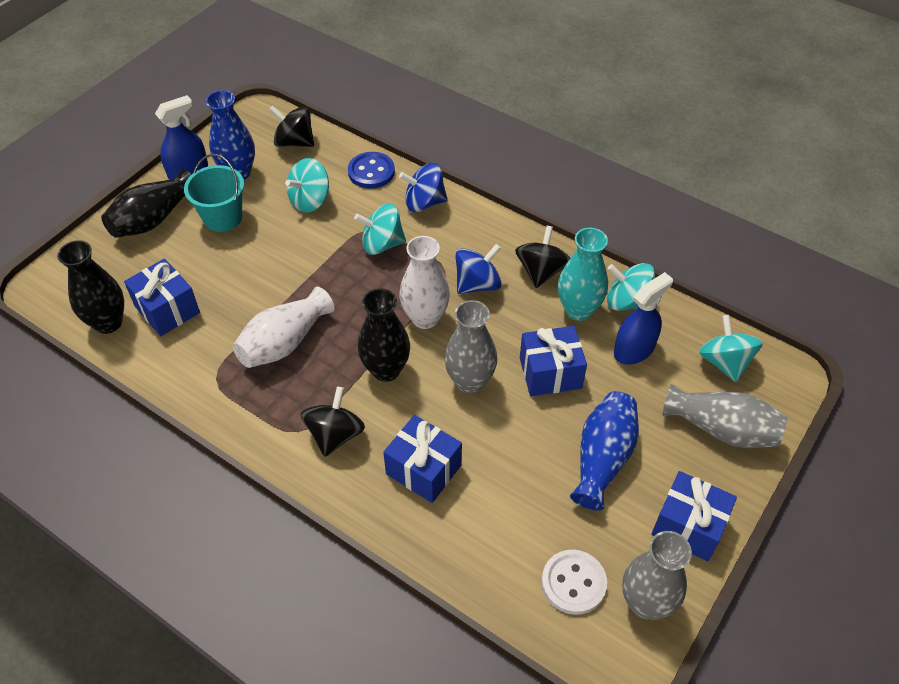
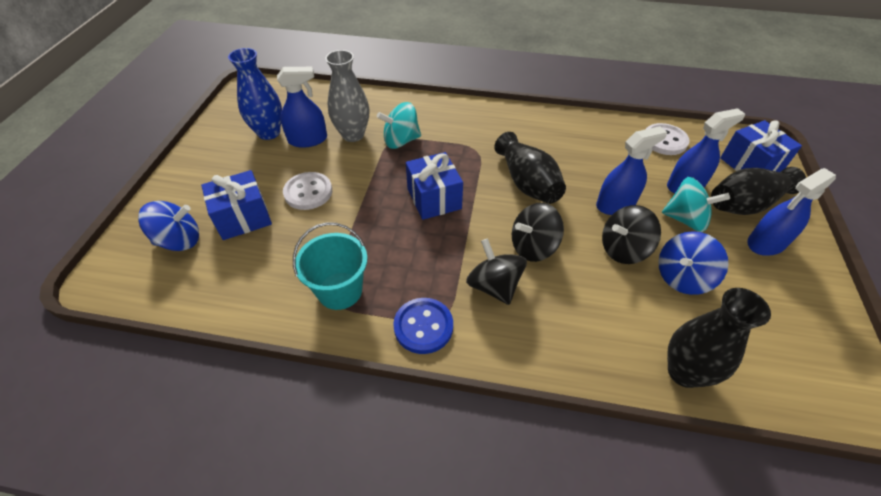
blue gift: [124,258,200,336] [383,415,462,503] [520,326,587,396] [651,471,737,561] = 4 -> [201,170,272,240] [406,152,463,220] [720,120,802,172] = 3
blue spray bottle: [155,95,208,180] [614,272,673,365] = 2 -> [277,67,327,148] [596,126,667,215] [667,108,745,194] [747,168,836,256] = 4
blue vase: [206,90,255,180] [570,391,639,511] = 2 -> [228,48,282,140] = 1
grey vase: [444,300,497,394] [622,531,692,620] [663,384,788,448] = 3 -> [325,50,369,142] = 1
turquoise spinning top: [285,158,329,212] [354,203,406,255] [607,263,655,311] [699,315,763,382] = 4 -> [377,102,421,149] [662,177,730,232] = 2
turquoise vase: [558,228,608,321] = 1 -> none = 0
white button: [541,550,607,615] = 1 -> [283,172,332,210] [646,123,689,155] = 2
white vase: [233,287,334,368] [399,236,450,329] = 2 -> none = 0

